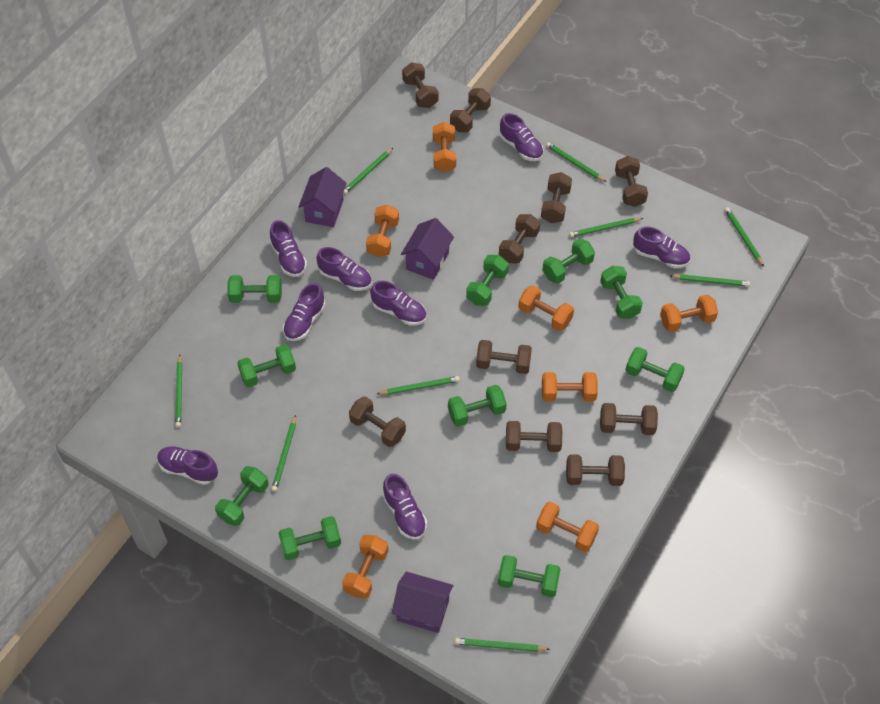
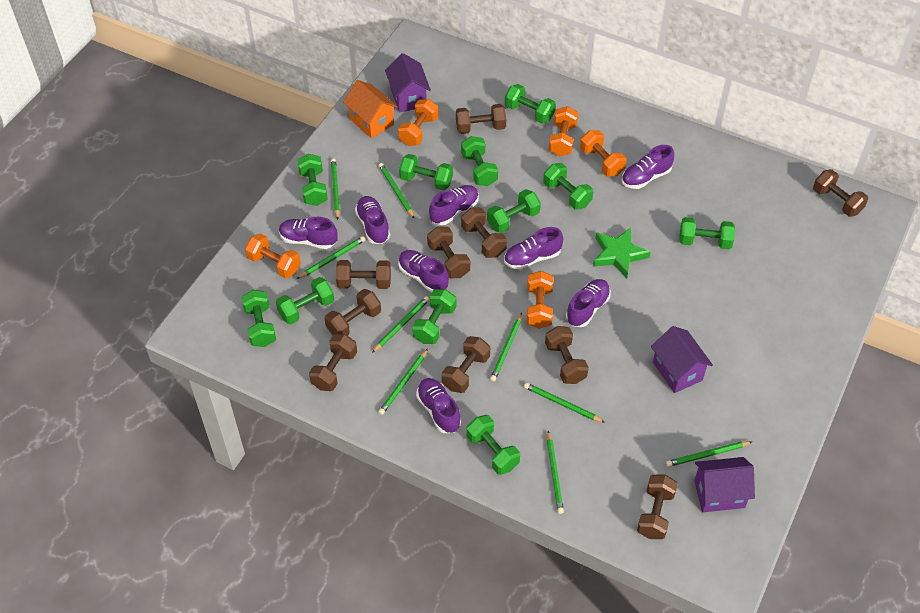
green dumbbell: [215,466,269,526] [228,275,282,303] [237,345,296,387] [278,516,341,560] [448,385,507,427] [466,255,509,306] [498,555,561,597] [542,238,595,284] [600,266,643,319] [626,347,685,392] = 10 -> [241,290,276,347] [276,277,334,324] [297,154,328,206] [399,154,453,191] [412,289,456,344] [461,136,498,186] [467,415,520,475] [487,189,541,233] [505,84,556,124] [543,163,593,210] [679,217,735,249] = 11
green star: none = 0 -> [593,227,651,278] = 1
orange dumbbell: [342,535,389,599] [366,205,399,257] [433,122,456,172] [518,285,574,331] [536,502,599,552] [542,372,598,401] [660,294,718,332] = 7 -> [245,233,301,279] [398,99,439,146] [527,271,553,329] [549,106,578,157] [580,130,627,177] = 5
orange house: none = 0 -> [343,80,398,138] = 1

